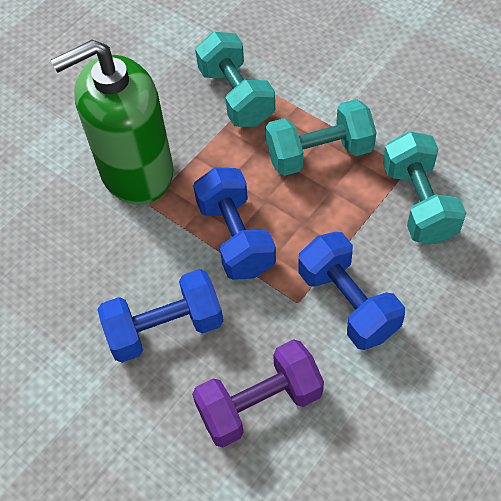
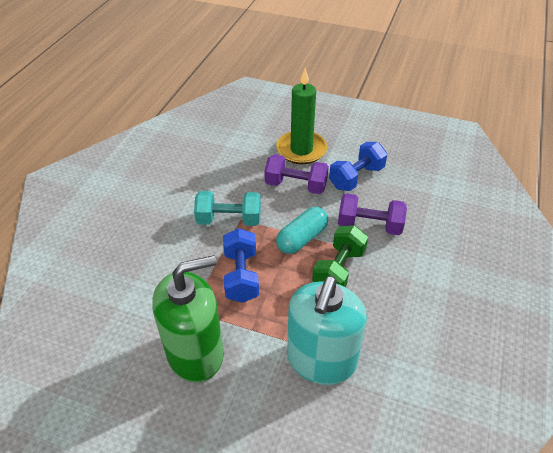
blue dumbbell: [98,269,223,363] [193,167,276,280] [298,232,405,350] = 3 -> [223,228,259,303] [329,142,387,191] = 2
green candle: none = 0 -> [276,68,327,164] = 1
green dumbbell: none = 0 -> [312,225,368,287] = 1
purple dumbbell: [192,339,324,447] = 1 -> [265,154,329,194] [338,194,407,235] = 2
turquoise capsule: none = 0 -> [276,207,328,254] = 1
turquoise dumbbell: [195,32,275,127] [265,99,377,176] [383,131,466,244] = 3 -> [194,191,261,226] = 1
turquoise soap dispenser: none = 0 -> [287,276,367,385] = 1

